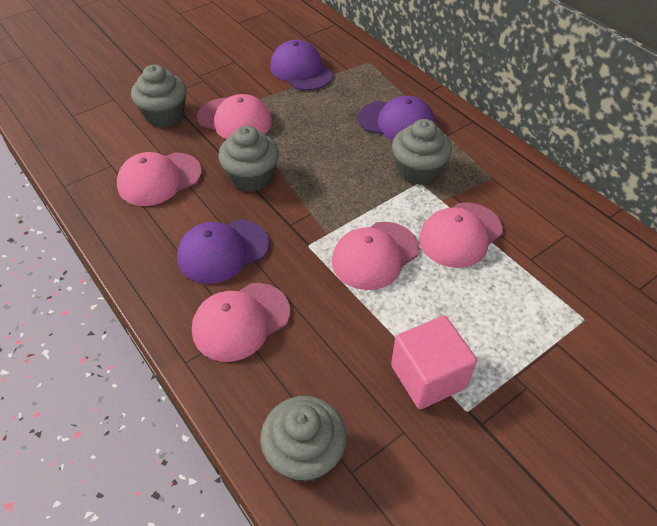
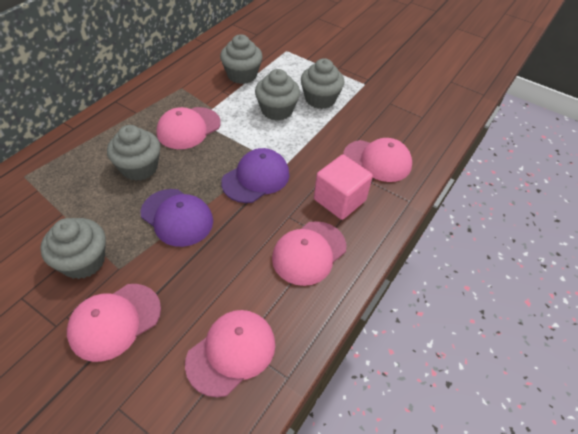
grey cupcake: [131,64,187,127] [218,125,279,192] [261,396,347,483] [392,119,452,185] = 4 -> [40,218,106,279] [107,125,160,181] [220,34,263,84] [255,69,300,121] [301,58,344,109] = 5
purple cap: [177,219,269,284] [270,40,333,91] [358,96,435,141] = 3 -> [141,189,213,247] [221,148,289,203] = 2

